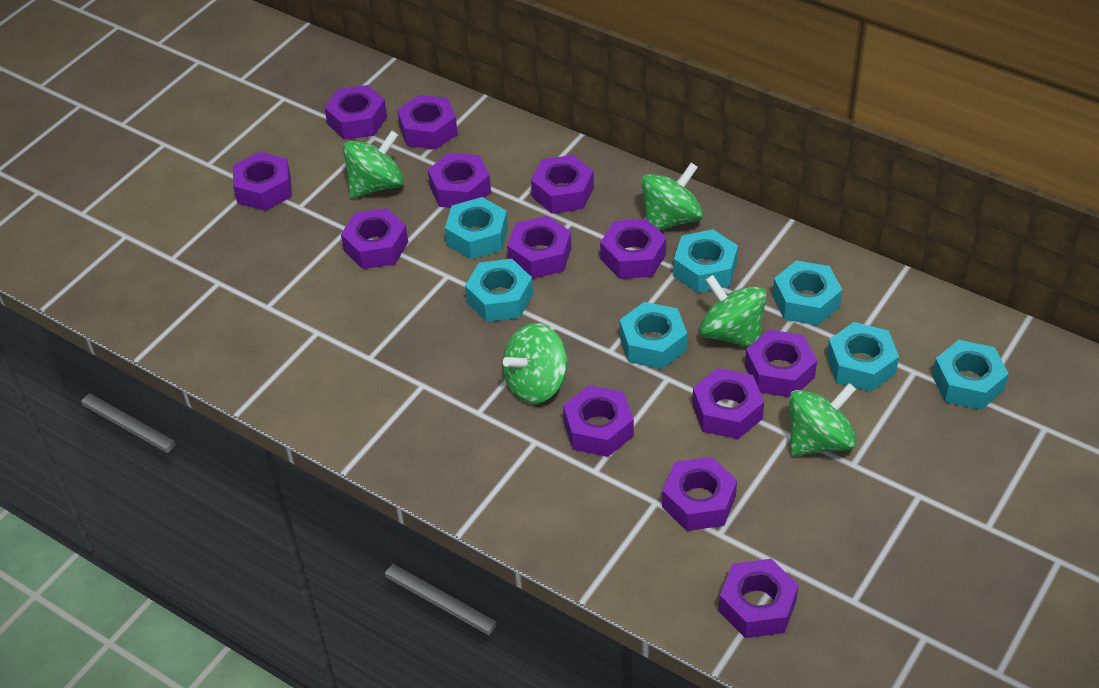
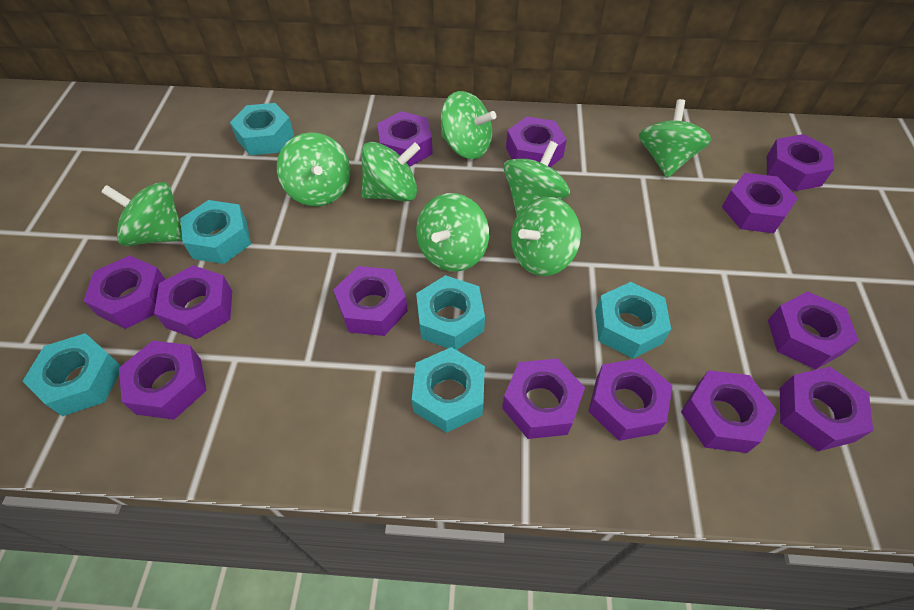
green spinning top: [343,131,404,198] [503,323,567,404] [641,163,703,230] [699,275,767,347] [789,383,857,456] = 5 -> [101,182,182,246] [277,132,350,206] [361,142,420,201] [416,193,489,272] [441,91,496,159] [503,141,570,215] [511,197,581,276] [639,99,711,178] = 8
turquoise nut: [445,197,508,259] [465,259,533,322] [620,302,687,369] [673,229,738,293] [772,260,842,325] [827,322,899,392] [932,340,1009,410] = 7 -> [23,333,121,416] [180,200,251,264] [230,103,294,155] [412,347,485,433] [416,275,485,350] [595,282,671,359] = 6

